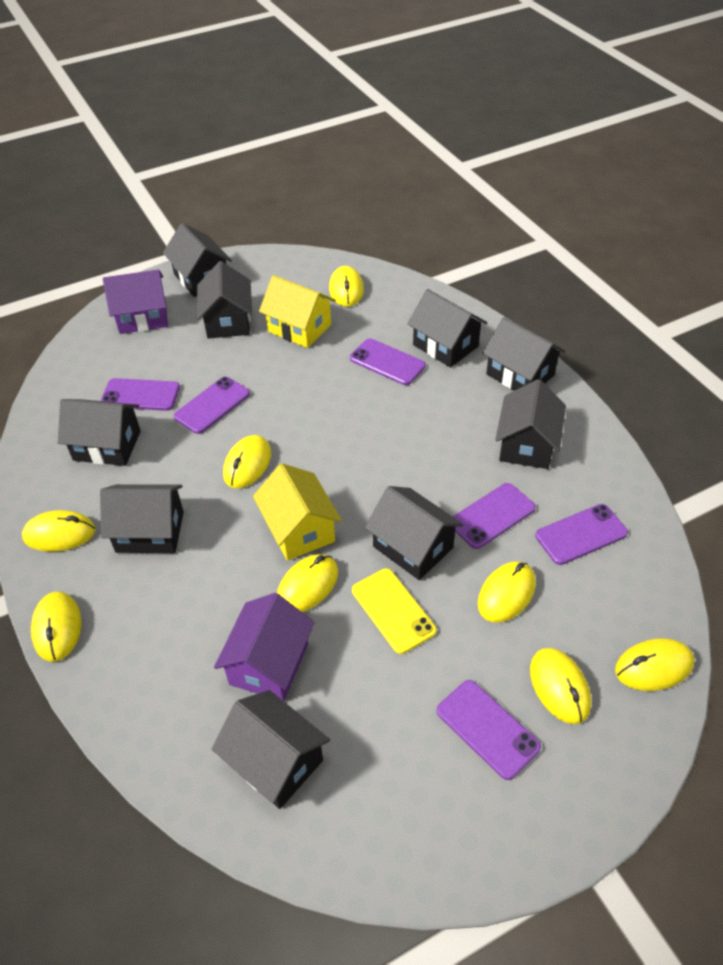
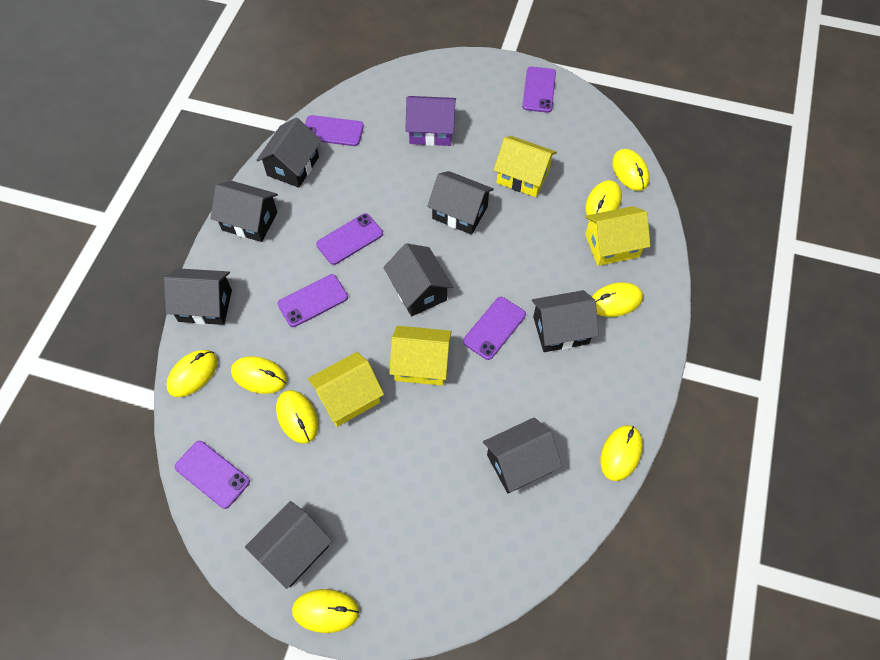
black house: [58,399,141,466] [100,484,184,553] [163,223,232,297] [197,261,252,339] [212,690,330,809] [365,486,463,580] [407,289,487,368] [483,317,565,391] [495,379,566,469] = 9 -> [164,268,232,325] [211,181,278,242] [245,501,332,589] [256,118,321,188] [383,243,453,316] [427,171,494,235] [483,417,563,493] [532,290,599,352] = 8
purple house: [103,270,168,334] [214,593,315,701] = 2 -> [405,96,456,146] = 1
yellow house: [253,463,342,561] [259,275,336,348] = 2 -> [308,352,384,427] [389,326,451,386] [494,136,557,197] [585,206,650,266] = 4
yellow phone: [352,568,436,654] = 1 -> none = 0

